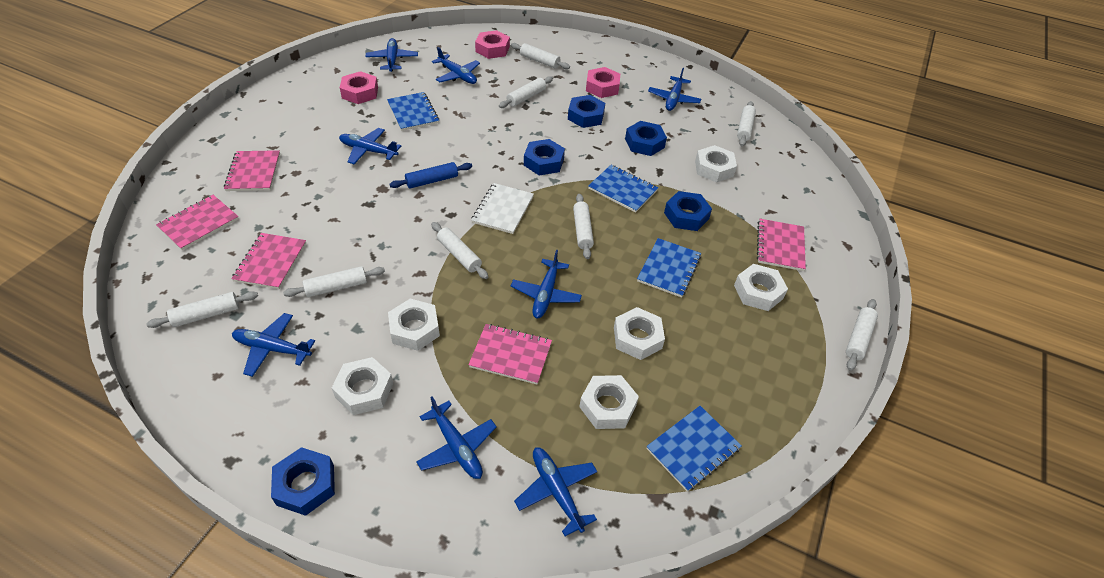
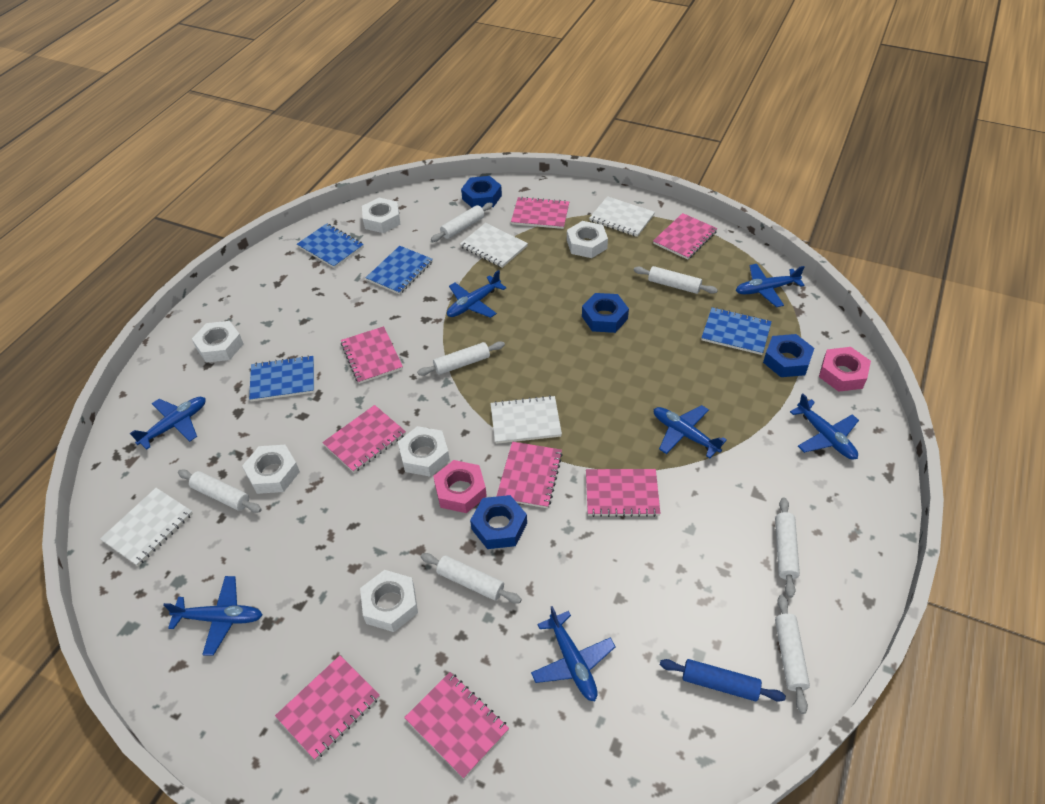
blue nut: [271,447,335,516] [524,139,565,176] [568,95,605,128] [625,121,667,156] [664,191,712,231] = 5 -> [461,176,502,208] [470,495,527,549] [582,293,629,333] [763,334,814,377] = 4
blue plane: [232,313,315,377] [339,128,401,164] [365,38,418,72] [416,397,497,479] [432,47,480,84] [511,250,582,319] [514,447,598,536] [648,68,701,111] = 8 -> [130,397,206,450] [163,576,262,656] [447,270,506,318] [531,606,616,701] [654,405,727,458] [736,264,805,307] [790,394,859,460] = 7
pink notebook: [156,195,239,250] [224,150,280,191] [231,233,306,289] [468,324,552,384] [757,219,806,271] = 5 -> [275,655,380,760] [322,405,406,473] [341,326,403,384] [404,672,509,779] [496,442,563,508] [511,197,569,229] [586,469,660,517] [653,213,717,260] = 8
pink nut: [340,71,378,104] [475,30,510,59] [586,67,620,98] = 3 -> [433,460,487,513] [819,347,871,392] = 2
white notebook: [471,183,534,234] = 1 -> [100,488,193,566] [460,223,528,268] [490,395,562,444] [589,196,655,237] = 4
white rolling pin: [146,291,258,328] [283,266,385,297] [431,222,488,279] [499,76,553,108] [511,43,570,69] [573,194,594,259] [737,101,756,146] [846,299,878,371] = 8 -> [178,469,262,513] [417,341,505,376] [421,553,522,604] [431,203,493,242] [634,266,718,294] [775,497,800,598] [775,595,810,714] = 7

